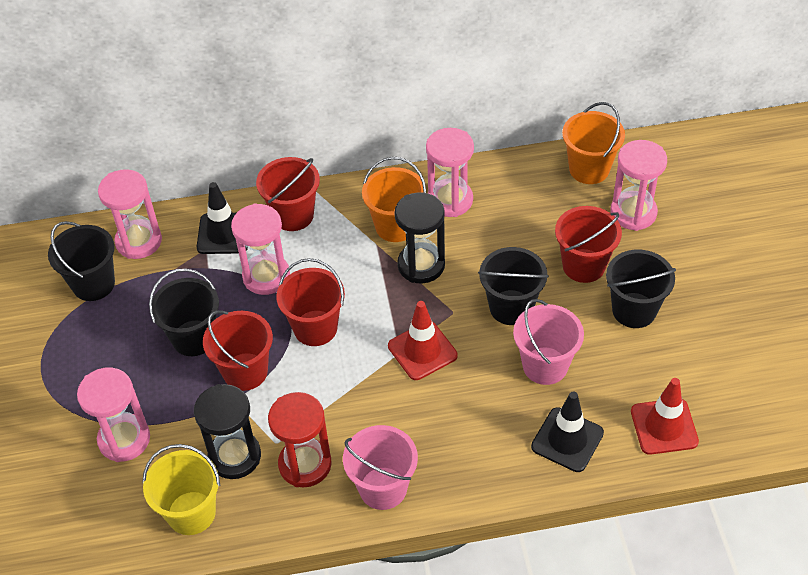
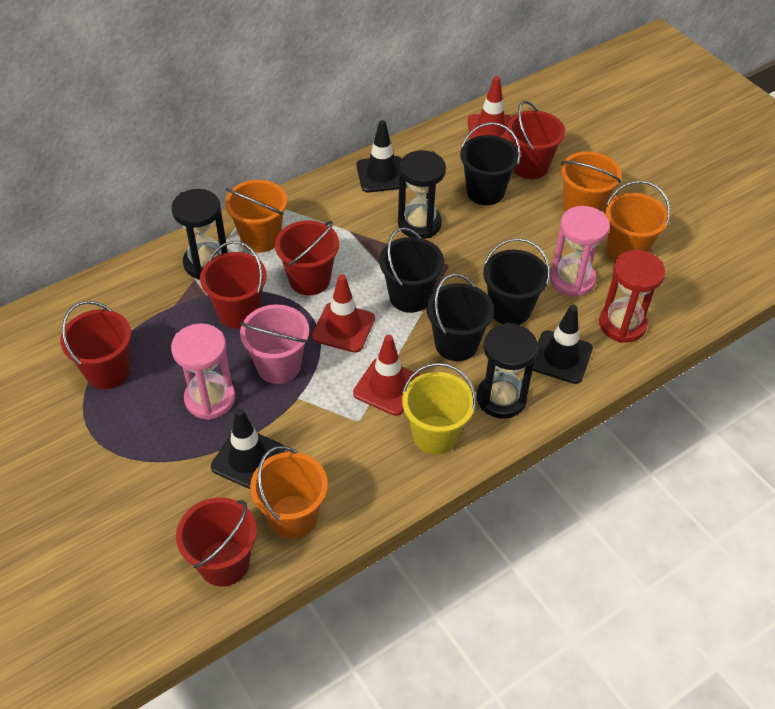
black hourglass: [194,384,261,479] [394,192,445,283] = 2 -> [171,189,228,280] [398,150,446,239] [477,323,538,419] = 3
black traffic cone: [197,182,248,254] [531,392,604,472] = 2 -> [211,408,285,489] [357,120,407,192] [533,305,593,384] = 3
orange bucket: [362,157,426,242] [562,102,625,184] = 2 -> [225,180,287,252] [250,446,328,539] [561,152,621,212] [605,181,670,261] = 4
pink bucket: [343,425,418,510] [513,299,584,385] = 2 -> [240,304,309,384] = 1
pink hourglass: [77,367,150,462] [98,169,162,259] [231,203,290,295] [426,128,474,217] [610,140,667,231] = 5 -> [171,323,235,420] [550,206,610,297] = 2
red bucket: [203,310,273,391] [256,157,320,231] [276,258,345,346] [555,206,622,283] = 4 -> [60,301,131,389] [176,497,257,587] [200,241,267,329] [275,220,339,295] [507,101,565,179] = 5
red traffic cone: [388,301,458,380] [631,378,699,455] = 2 -> [312,274,375,353] [353,335,420,416] [468,76,511,141] = 3

